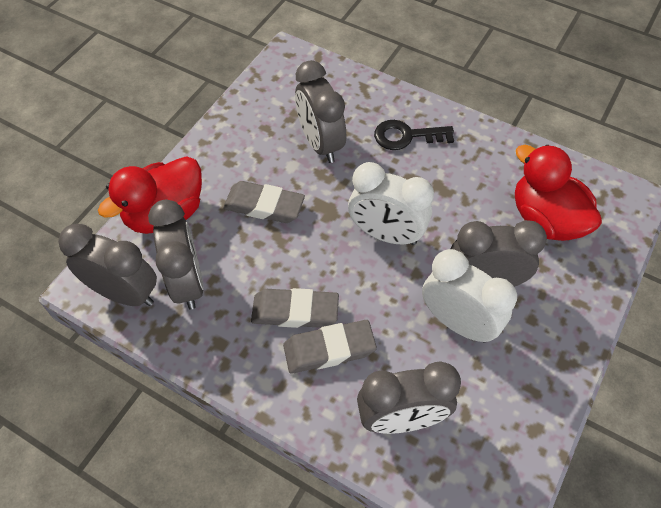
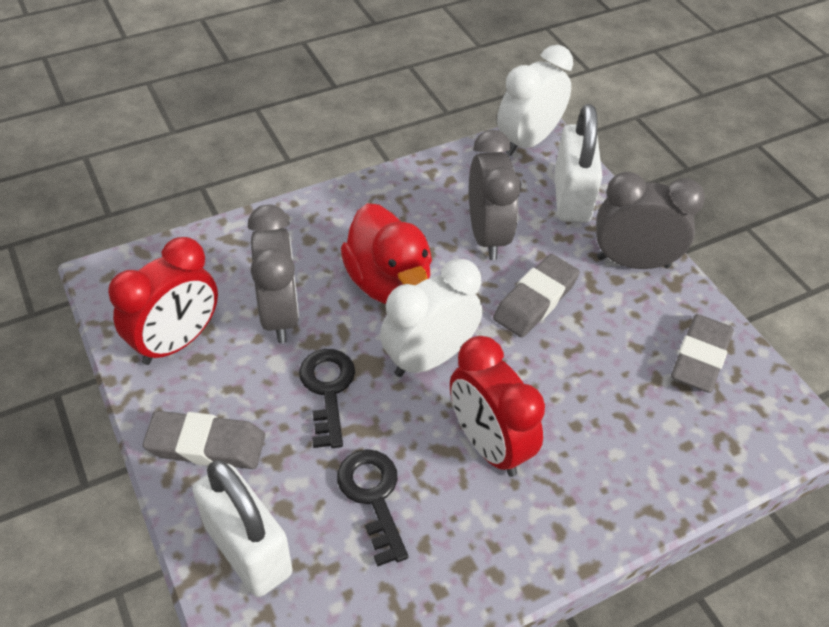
black key: [374,120,454,150] = 1 -> [299,349,355,448] [337,449,408,567] = 2
grey clock: [58,224,157,306] [148,200,204,310] [295,60,346,163] [357,361,461,434] [450,220,547,287] = 5 -> [248,205,299,343] [469,130,521,260] [596,172,705,269] = 3
red clock: none = 0 -> [108,237,218,365] [450,336,545,477] = 2
red duck: [98,156,202,234] [515,145,602,241] = 2 -> [341,203,432,304] = 1
white padlock: none = 0 -> [192,460,292,597] [554,104,602,223] = 2

